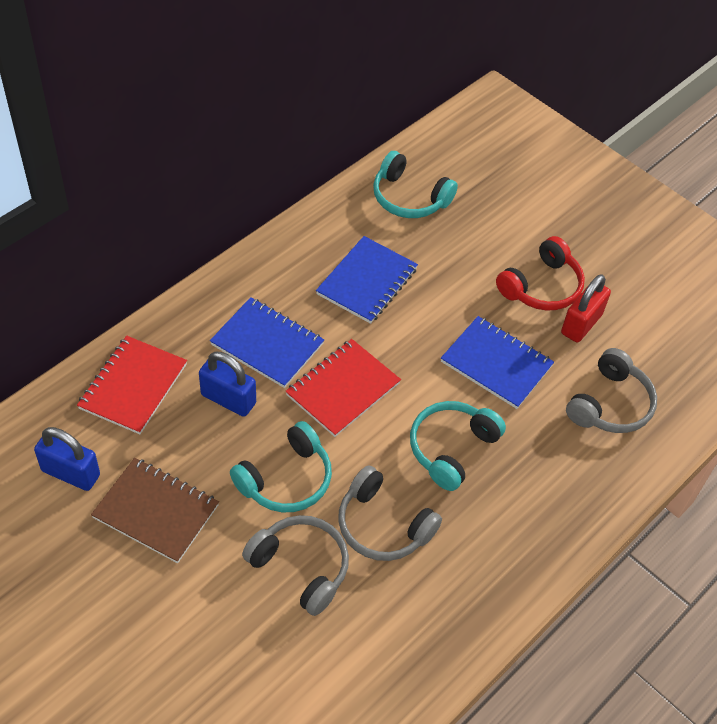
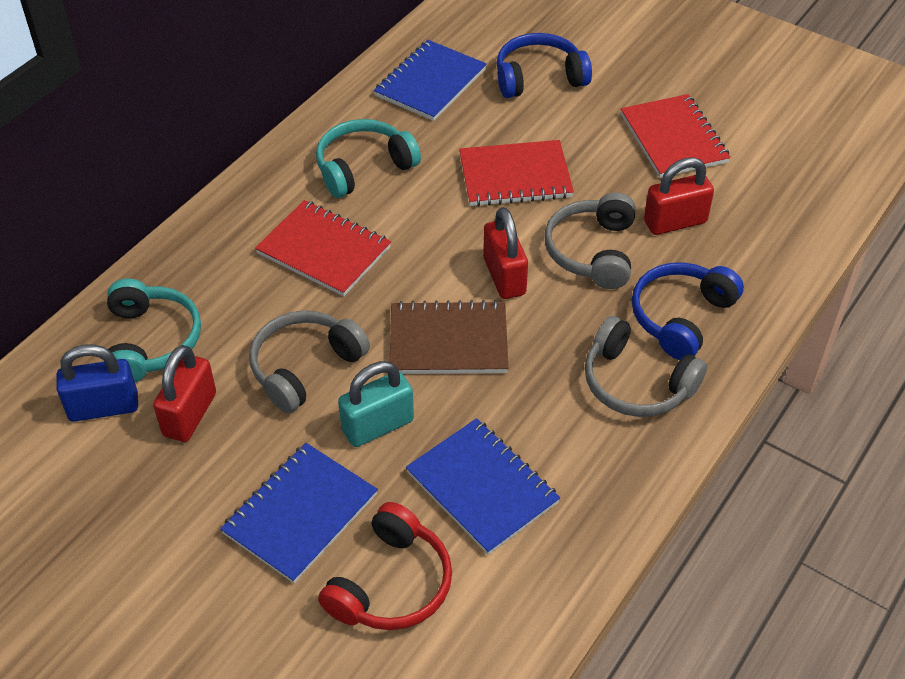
blue headphones: none = 0 -> [497,33,592,98] [632,262,744,360] = 2
blue padlock: [34,427,100,491] [199,352,256,417] = 2 -> [56,344,138,422] = 1
red notebook: [77,336,187,434] [285,339,401,437] = 2 -> [255,200,391,296] [459,140,574,207] [621,94,731,178] = 3
red padlock: [561,274,611,343] = 1 -> [153,345,216,442] [483,207,528,299] [644,157,714,235] = 3
turquoise headphones: [230,421,332,512] [373,151,458,218] [410,401,506,491] = 3 -> [107,279,201,382] [316,119,421,198] = 2
turquoise padlock: none = 0 -> [338,361,414,447] = 1

